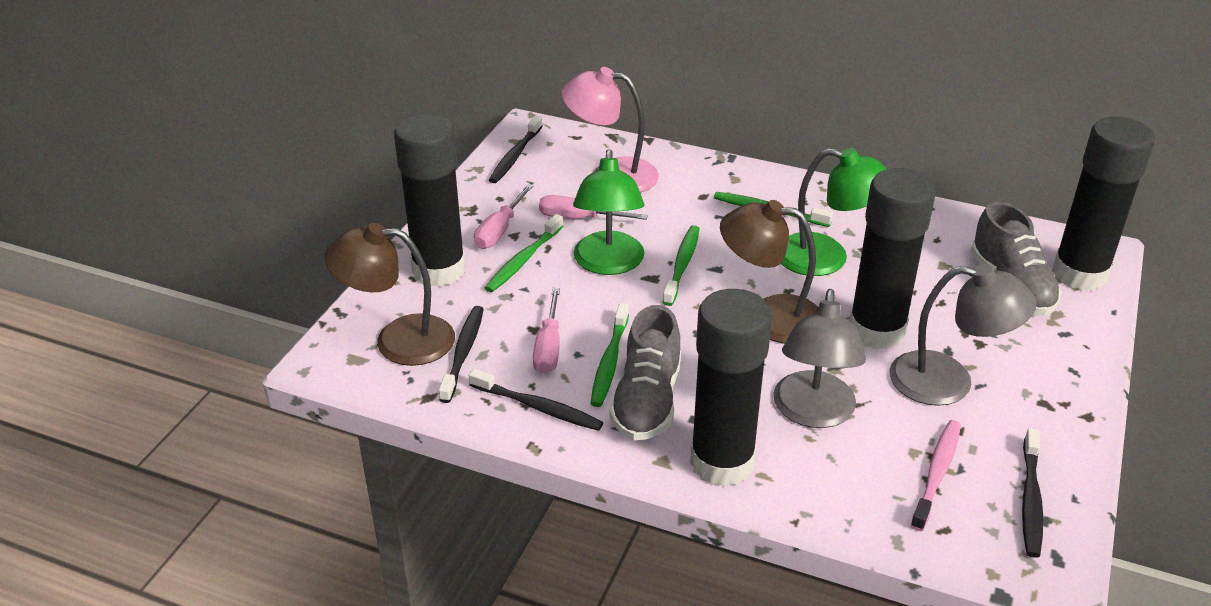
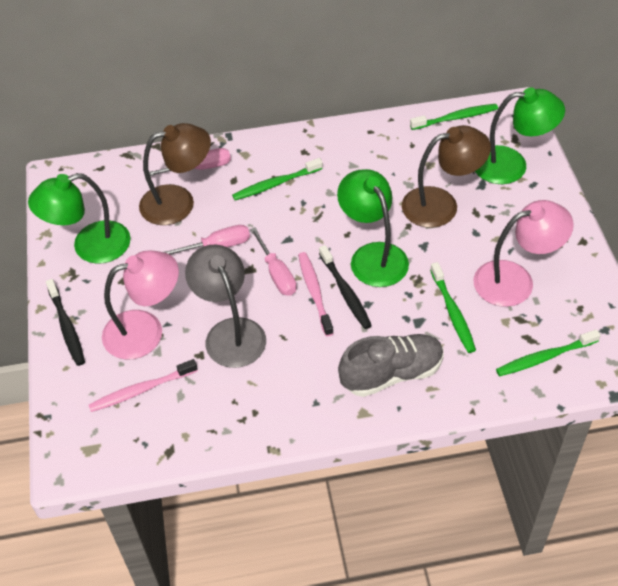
black glue stick: [394,113,466,287] [690,289,772,487] [849,168,936,350] [1052,117,1155,290] = 4 -> none = 0
black toothbrush: [439,306,484,403] [469,369,603,431] [489,116,543,183] [1022,428,1043,558] = 4 -> [46,279,85,366] [319,245,372,329] = 2
green lamp: [573,149,644,275] [781,148,887,276] = 2 -> [28,173,131,264] [337,169,409,287] [475,87,565,184] = 3
grey lamp: [773,289,866,428] [889,264,1037,406] = 2 -> [185,245,266,368] = 1
grey shoe: [610,305,681,440] [971,202,1062,316] = 2 -> [338,334,444,397] = 1
pink lamp: [562,67,659,193] = 1 -> [102,250,179,359] [474,200,574,307] = 2
pink toothbrush: [911,420,961,531] = 1 -> [89,359,198,412] [298,252,334,336] = 2

